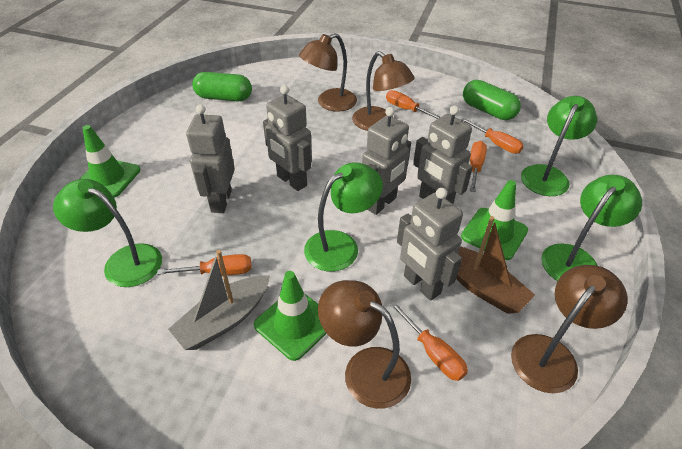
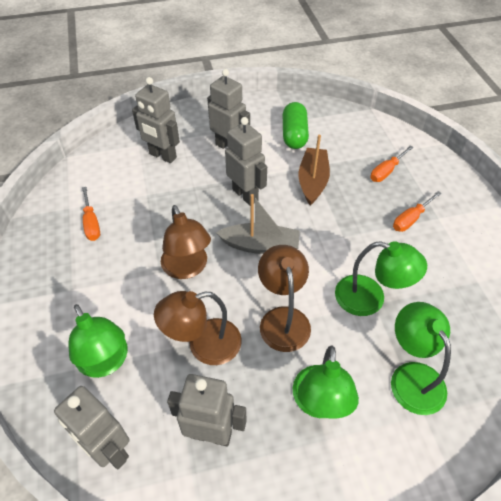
brown lamp: [299,33,357,112] [318,280,411,409] [352,51,415,131] [511,265,628,393] = 4 -> [154,291,242,365] [161,205,211,279] [258,245,311,352] = 3
green capsule: [192,72,252,101] [463,80,521,120] = 2 -> [283,102,309,149] = 1
green traffic cone: [80,125,141,198] [254,271,327,361] [461,180,528,260] = 3 -> none = 0
orange screwdriver: [157,254,252,275] [386,90,440,119] [390,301,468,381] [461,118,524,154] [470,141,487,192] = 5 -> [82,187,100,241] [371,145,414,182] [393,191,442,232] = 3

